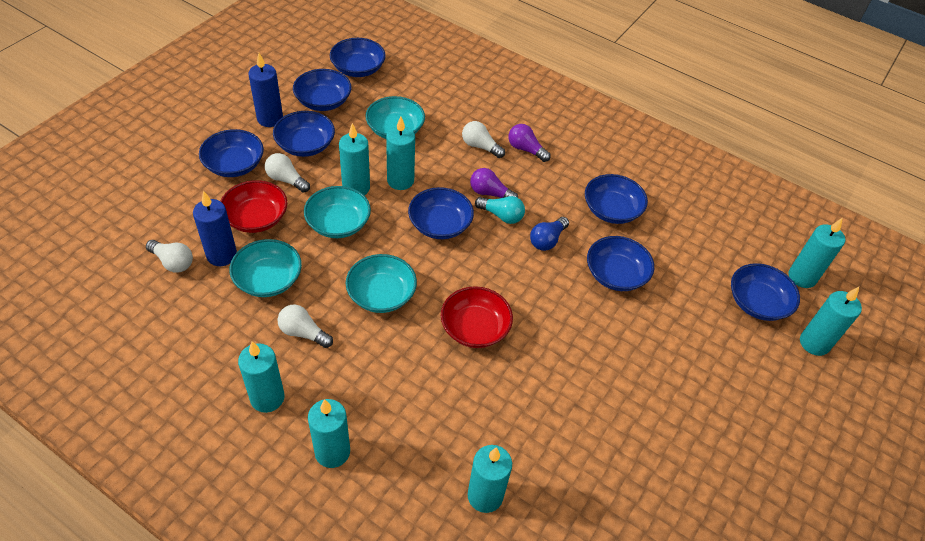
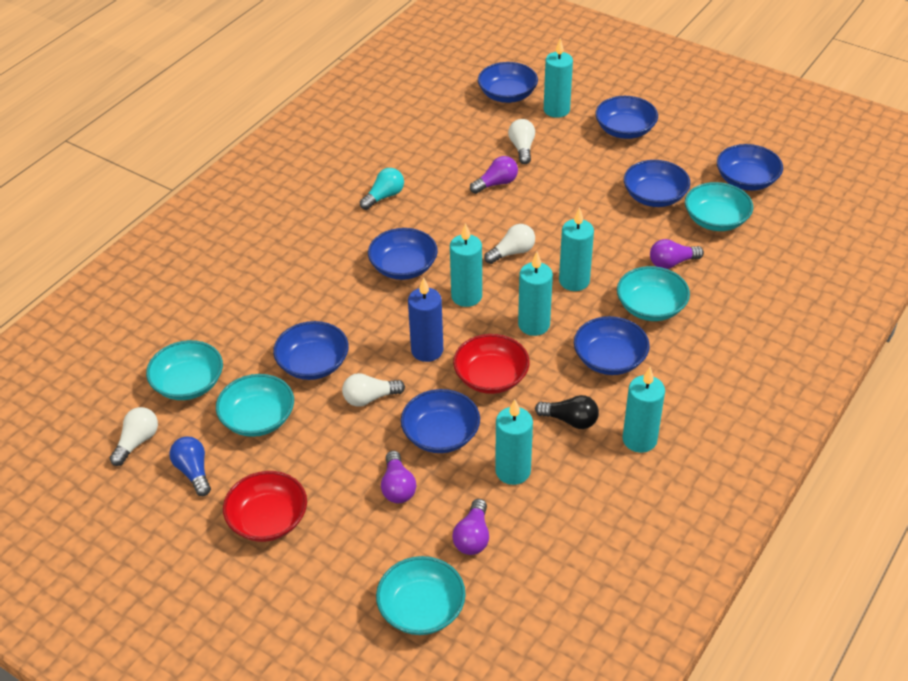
black light bulb: none = 0 -> [535,395,599,429] = 1
blue candle: [193,191,237,266] [248,53,283,127] = 2 -> [408,277,443,362] = 1
purple light bulb: [470,168,518,198] [508,124,551,162] = 2 -> [381,451,416,503] [452,499,489,555] [470,156,518,194] [650,239,704,269] = 4
turquoise bowl: [229,239,302,297] [304,186,371,238] [346,254,417,313] [365,96,425,139] = 4 -> [146,340,223,400] [216,374,294,437] [376,556,466,635] [617,266,690,321] [685,182,753,231] = 5
turquoise candle: [238,341,285,413] [308,399,350,468] [339,123,370,195] [386,116,415,190] [468,445,512,513] [788,218,845,288] [800,287,862,356] = 7 -> [450,223,482,307] [495,399,533,485] [518,252,553,336] [544,38,573,118] [559,207,594,291] [623,367,665,453] = 6

